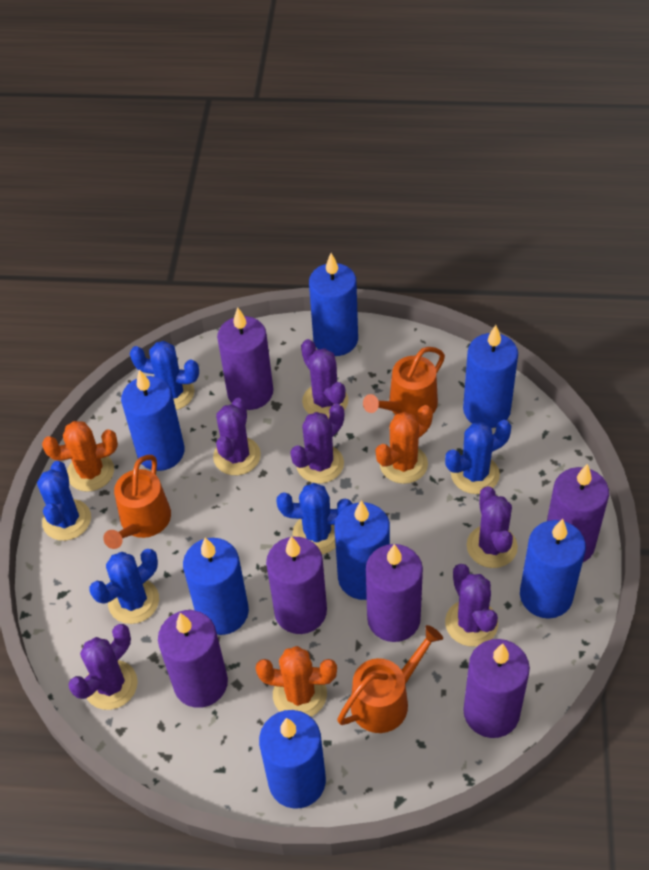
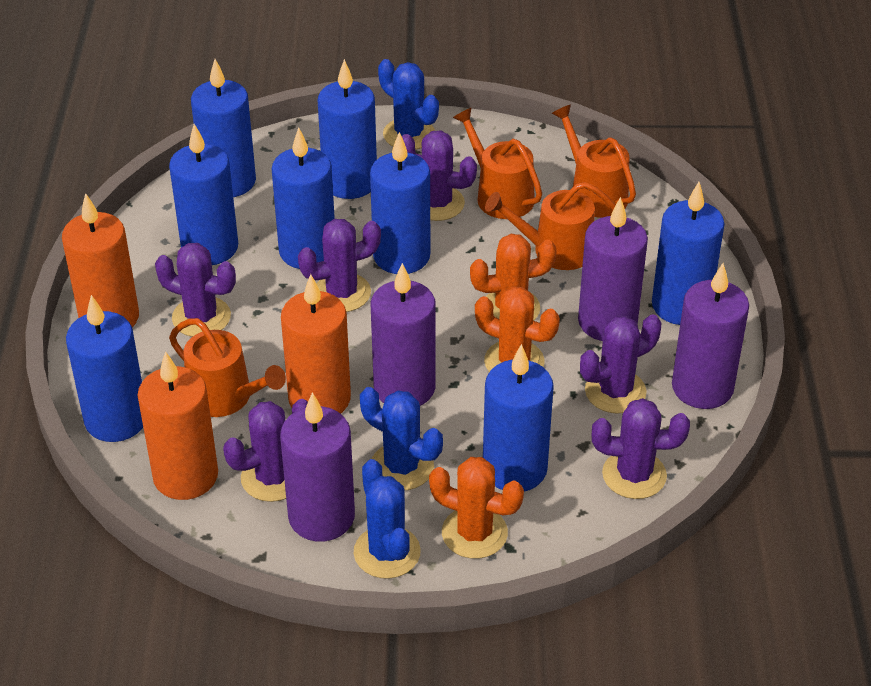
blue cactus: [37,461,91,541] [89,549,159,624] [130,341,199,410] [277,483,352,554] [445,420,511,494] = 5 -> [354,459,421,579] [360,387,443,490] [378,59,439,150] = 3
blue candle: [121,369,185,471] [183,538,249,635] [259,710,326,809] [309,253,358,356] [334,501,390,600] [463,325,518,428] [520,519,586,619] = 7 -> [66,295,143,442] [169,124,238,265] [191,59,256,197] [272,127,335,269] [318,59,377,199] [370,132,430,274] [483,344,554,492] [652,182,725,325] = 8
orange candle: none = 0 -> [62,193,139,328] [137,351,218,500] [281,274,351,414] = 3
orange watering can: [103,455,171,549] [337,625,443,733] [363,347,445,420] = 3 -> [169,318,286,417] [453,108,542,219] [485,182,616,270] [552,104,636,218] = 4
purple candle: [158,610,228,708] [217,307,273,410] [266,536,327,634] [366,544,423,642] [463,639,530,738] [547,464,609,562] = 6 -> [280,393,355,542] [371,263,436,406] [578,197,648,341] [672,263,749,409] = 4

